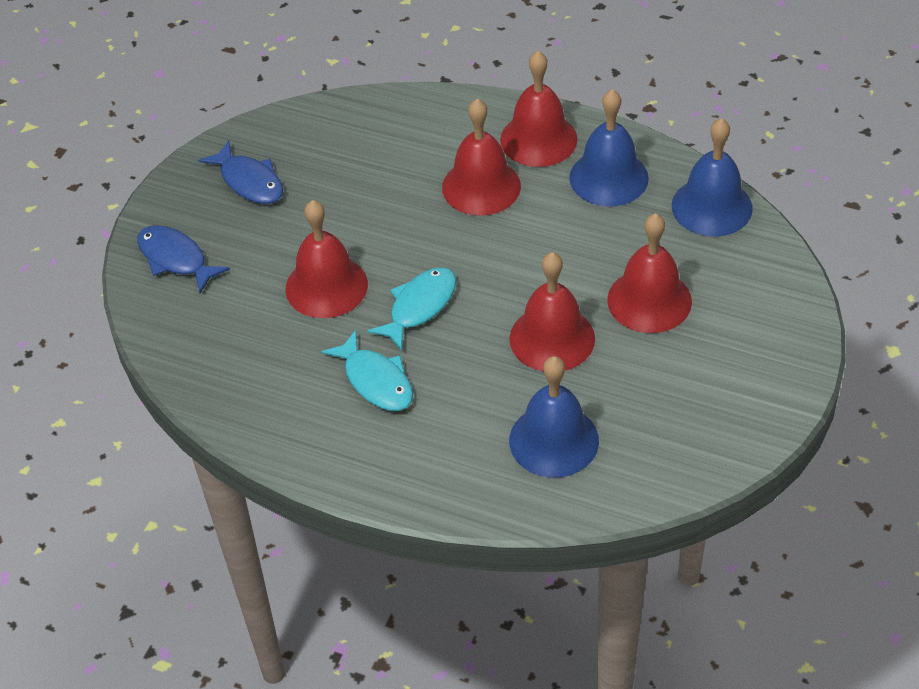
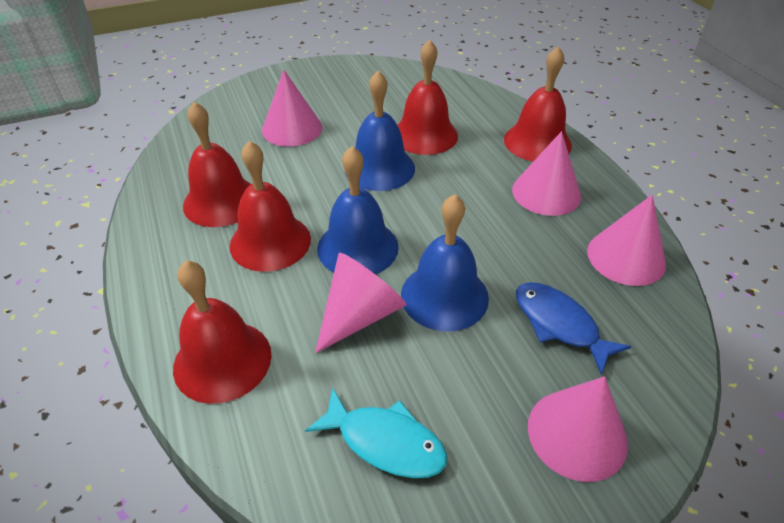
blue fish: [137,225,230,293] [198,140,283,204] = 2 -> [516,282,632,375] = 1
pink cone: none = 0 -> [262,70,322,147] [315,253,407,353] [512,131,581,216] [528,376,628,482] [587,195,666,286] = 5
turquoise fish: [321,330,413,411] [367,267,456,351] = 2 -> [305,387,447,478] = 1

